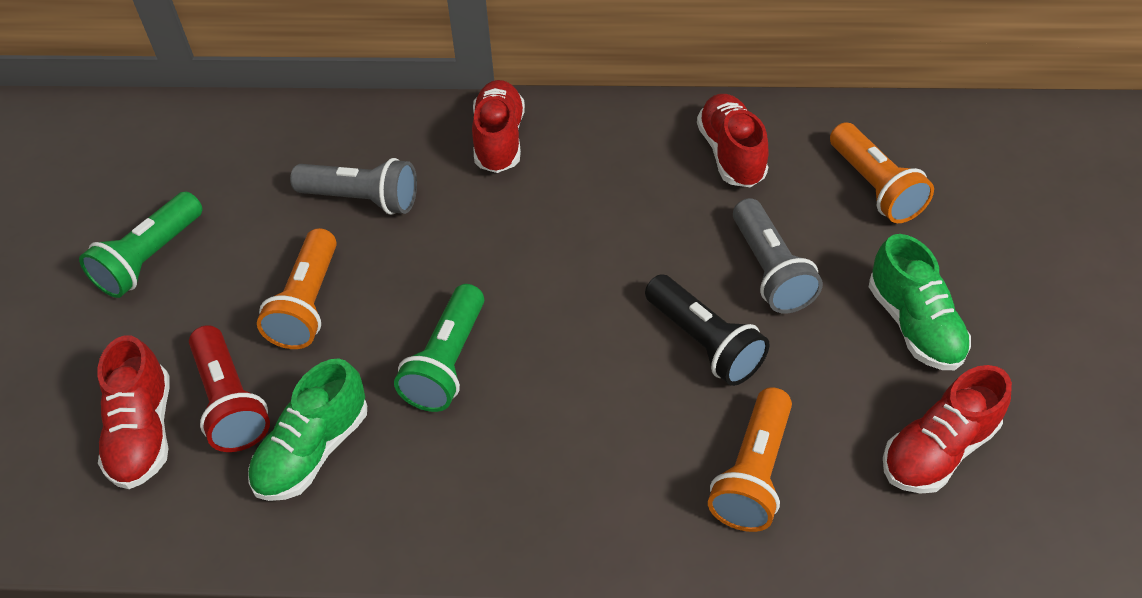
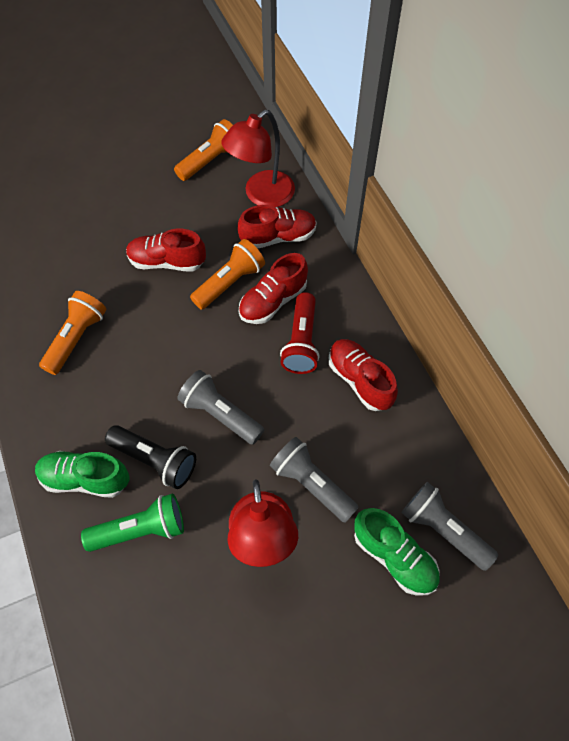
green flashlight: [79,192,203,298] [394,284,484,412] = 2 -> [81,493,184,552] = 1
grey flashlight: [290,158,417,215] [733,198,823,313] = 2 -> [178,370,264,445] [270,437,359,523] [401,482,498,571] = 3
red lamp: none = 0 -> [221,110,295,207] [228,479,298,567] = 2

